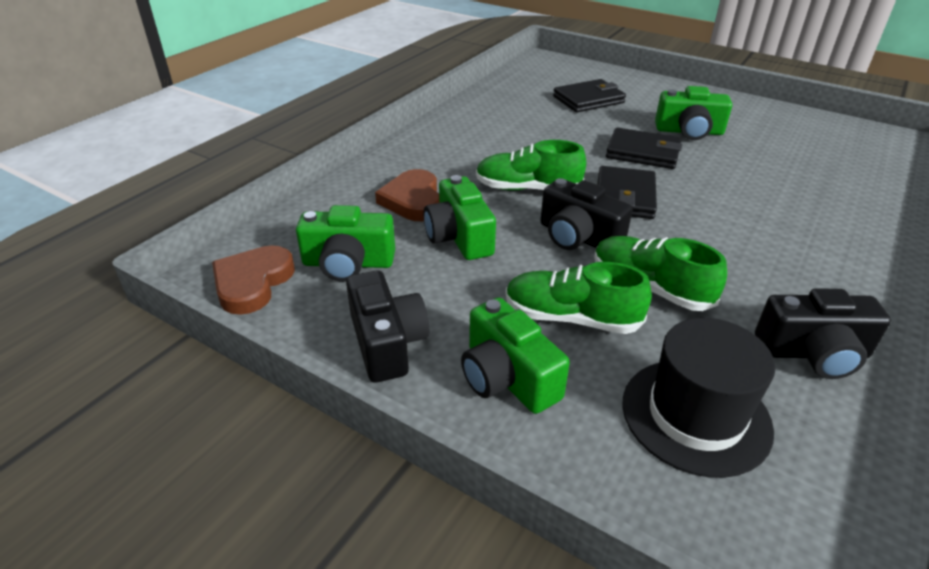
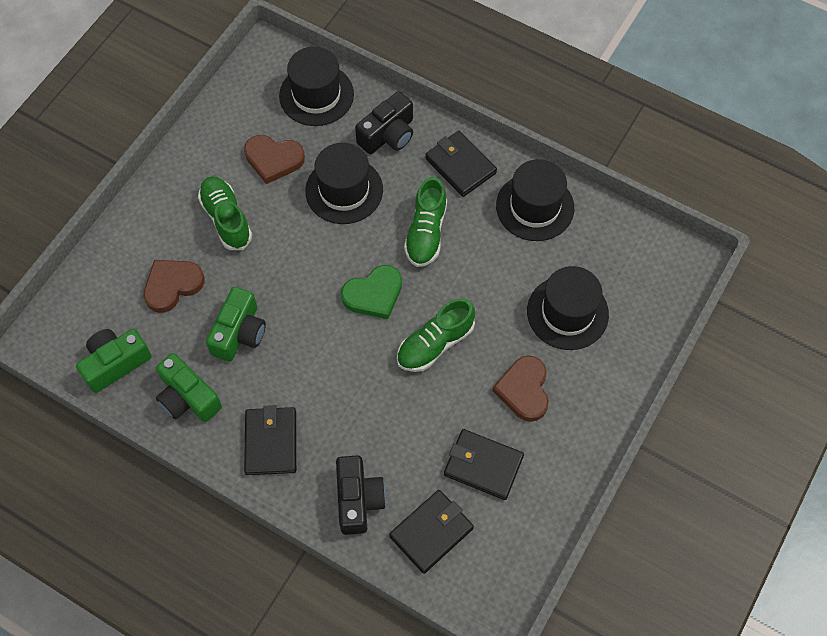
black camera: [346,270,429,383] [540,178,633,250] [755,288,891,379] = 3 -> [336,455,386,535] [355,91,413,154] = 2
black hat: [622,318,775,478] = 1 -> [279,47,354,126] [305,143,383,224] [496,159,574,241] [527,266,609,350] = 4
black wallet: [553,79,626,112] [597,166,657,219] [606,128,683,169] = 3 -> [244,405,296,475] [389,490,474,574] [425,131,497,197] [444,429,524,500] = 4
brown heart: [212,245,295,315] [375,169,439,221] = 2 -> [144,260,205,313] [244,135,305,184] [492,355,549,422] = 3
green camera: [296,205,395,281] [424,175,496,260] [461,297,570,414] [655,86,732,140] = 4 -> [76,329,152,393] [156,353,222,422] [206,287,266,362] = 3
green heart: none = 0 -> [341,265,402,319] = 1

